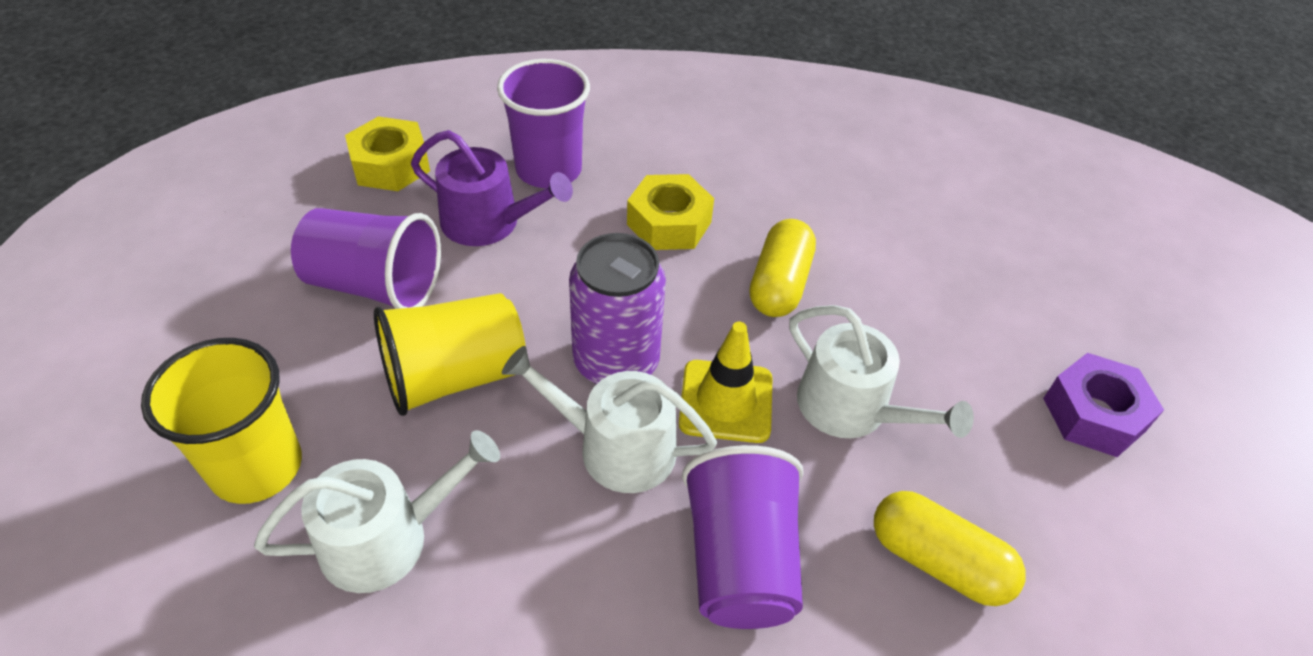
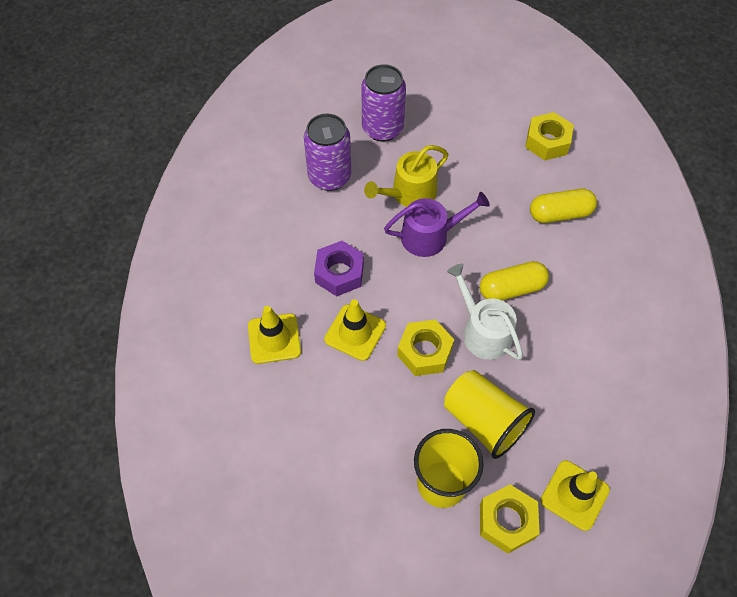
purple can: [569,233,666,384] = 1 -> [304,113,351,191] [361,64,406,142] = 2
purple cup: [291,208,441,309] [497,59,590,188] [682,445,803,629] = 3 -> none = 0
white watering can: [254,430,500,593] [502,346,717,493] [789,305,974,438] = 3 -> [447,264,523,360] = 1
yellow nut: [345,116,430,191] [627,174,714,250] = 2 -> [397,319,454,376] [480,484,540,554] [525,112,574,161] = 3
yellow traffic cone: [679,322,773,443] = 1 -> [248,306,301,364] [324,299,386,361] [540,460,610,531] = 3
yellow watering can: none = 0 -> [364,145,448,207] = 1

